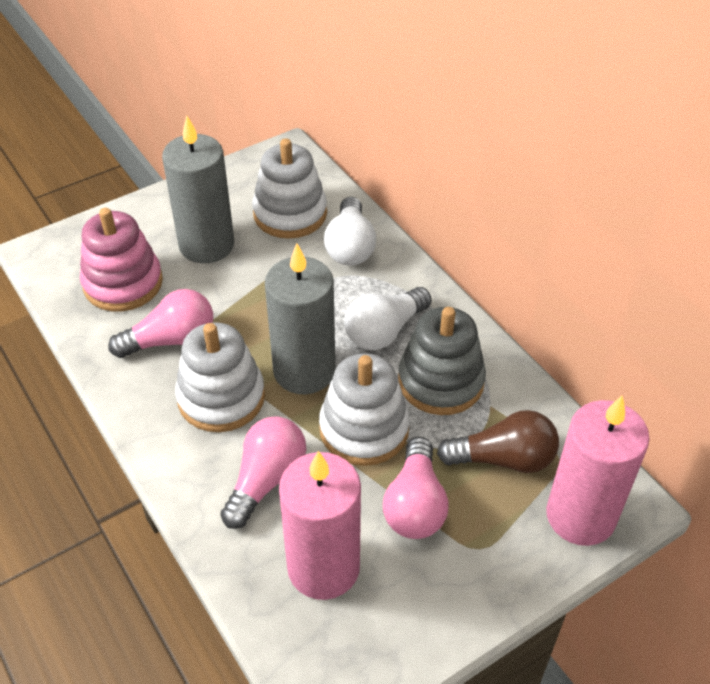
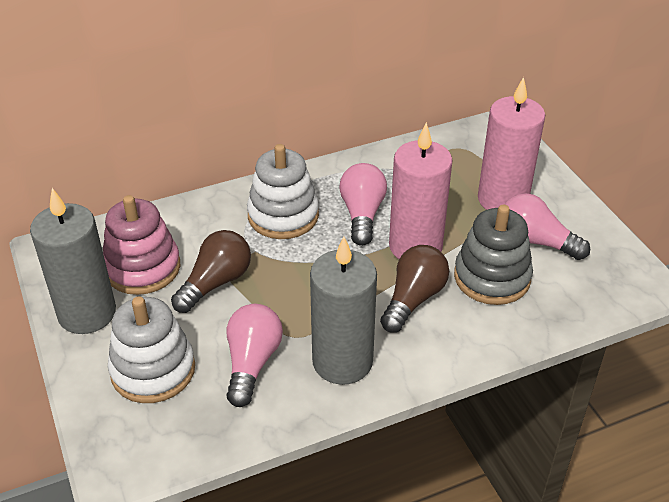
brown light bulb: [437,410,559,473] = 1 -> [171,230,251,313] [380,245,449,332] = 2
white light bulb: [324,197,376,266] [344,287,432,350] = 2 -> none = 0
white stacking toy: [175,322,265,432] [252,138,327,239] [319,354,410,466] = 3 -> [108,296,195,403] [247,144,319,239] = 2

